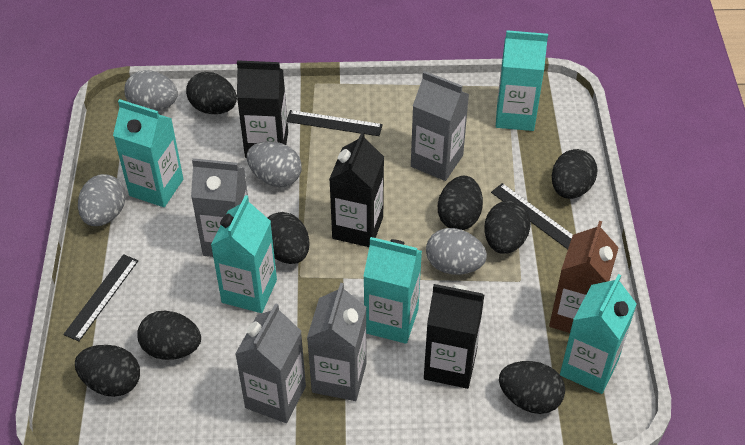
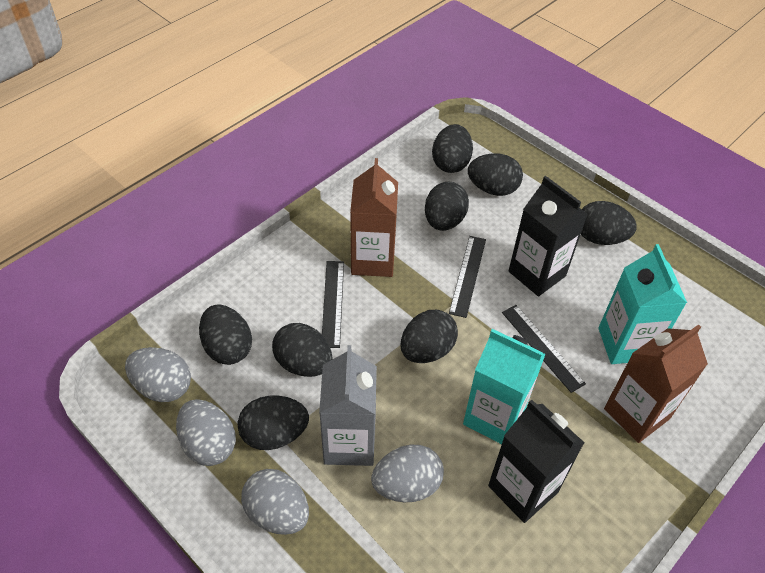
black carton: [237,60,288,158] [329,131,384,247] [424,284,484,389] = 3 -> [488,400,584,523] [509,176,588,296] = 2
brown carton: [549,221,619,333] = 1 -> [350,158,398,277] [604,324,708,443] = 2
grey carton: [191,158,248,257] [235,303,306,423] [307,283,367,401] [411,71,469,181] = 4 -> [319,345,377,466] = 1
turquoise carton: [113,99,183,207] [211,195,277,313] [364,237,422,344] [496,30,548,131] [560,274,637,394] = 5 -> [463,329,546,444] [598,244,687,364] = 2

